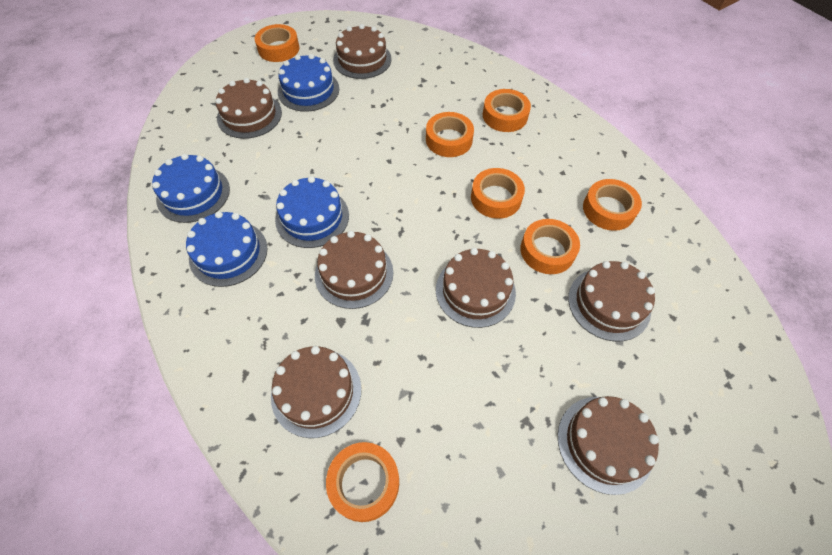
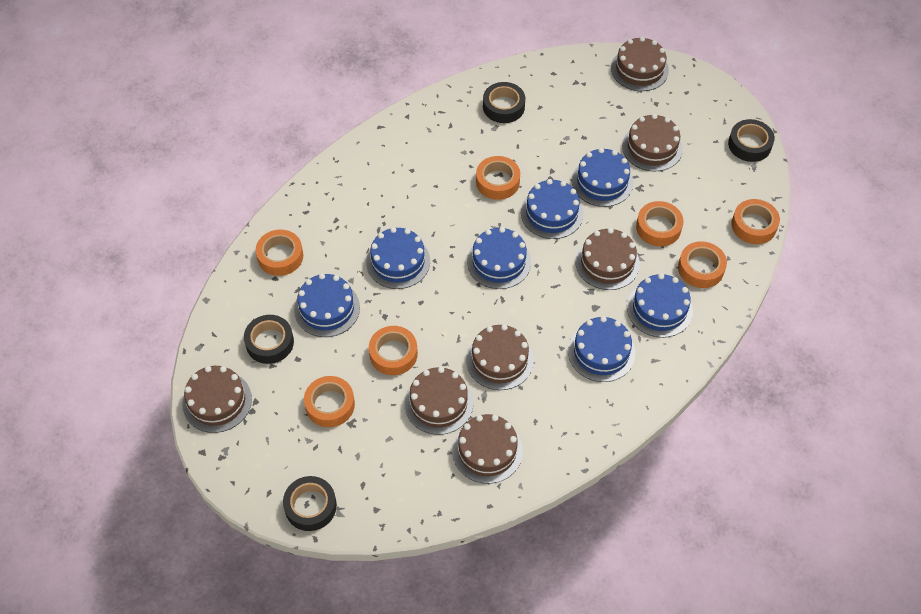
black tape: none = 0 -> [244,315,294,364] [283,476,337,531] [483,82,525,123] [728,119,775,162] = 4
blue cake: [152,154,230,223] [186,211,268,287] [275,176,349,248] [278,54,339,112] = 4 -> [294,273,360,337] [366,227,430,289] [467,227,531,289] [521,179,583,239] [568,316,635,382] [572,148,633,207] [627,273,693,338] = 7

